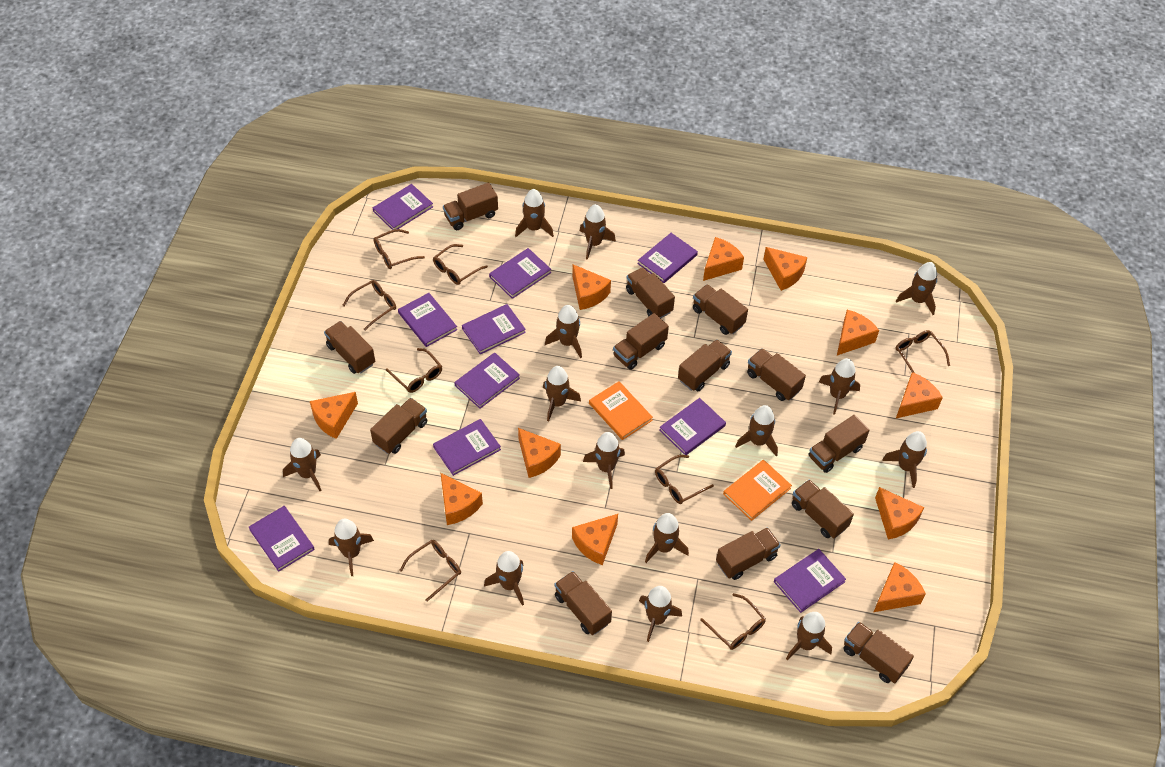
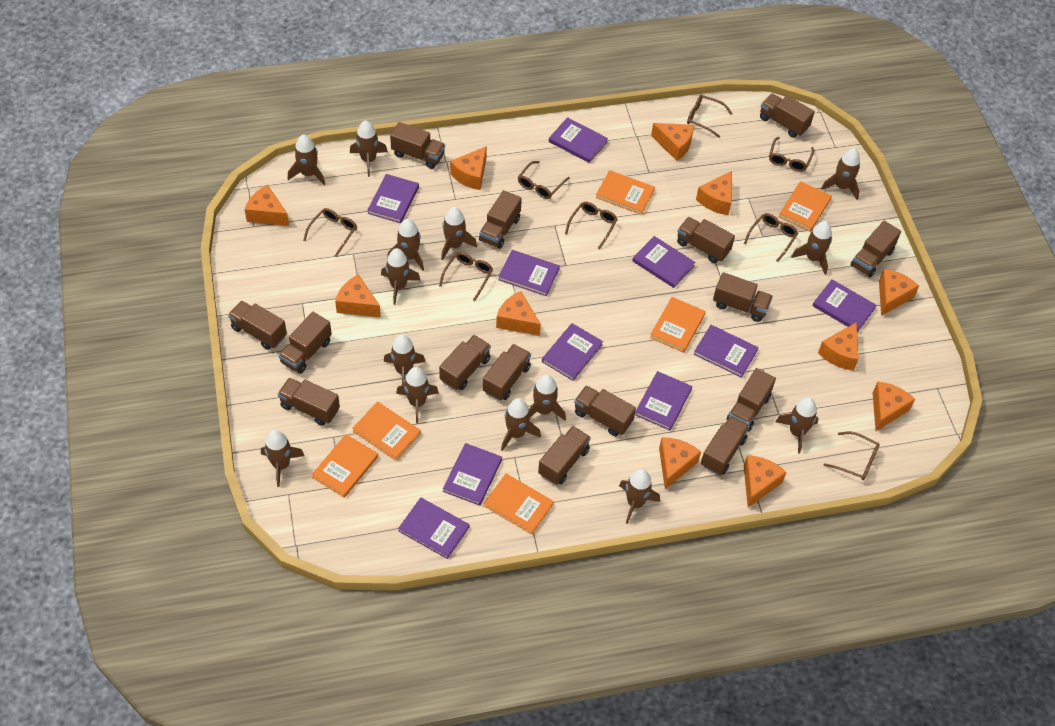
brown rocket: [283,438,322,491] [329,519,374,576] [484,551,524,606] [515,189,554,237] [543,366,581,421] [545,305,582,359] [580,204,616,260] [583,432,625,489] [639,586,682,642] [645,513,689,563] [735,405,778,456] [786,612,832,660] [819,358,860,415] [882,431,927,488] [896,262,937,315] = 15 -> [261,430,305,487] [288,134,325,185] [350,120,388,177] [381,248,421,305] [384,334,425,385] [387,219,424,271] [396,367,439,424] [441,207,477,260] [501,398,541,451] [529,375,566,421] [619,469,660,524] [775,397,819,454] [791,221,832,275] [821,148,860,200] = 14
brown truck: [324,321,375,374] [370,398,427,454] [443,183,498,230] [555,571,612,635] [613,313,669,370] [626,267,675,318] [678,339,732,391] [693,284,748,335] [716,527,781,580] [747,348,806,401] [792,480,854,538] [808,415,870,473] [843,622,914,683] = 13 -> [228,301,287,350] [278,312,332,374] [278,378,340,426] [390,122,445,169] [439,335,491,390] [479,190,522,249] [483,344,531,401] [538,426,591,485] [574,385,636,436] [677,217,735,263] [701,416,749,475] [713,272,773,322] [727,368,776,431] [760,93,815,138] [851,221,901,277] = 15
orange book: [589,381,653,440] [723,460,792,521] = 2 -> [312,434,378,498] [352,402,421,461] [484,474,554,535] [596,170,655,215] [650,297,706,353] [778,181,832,232] = 6

